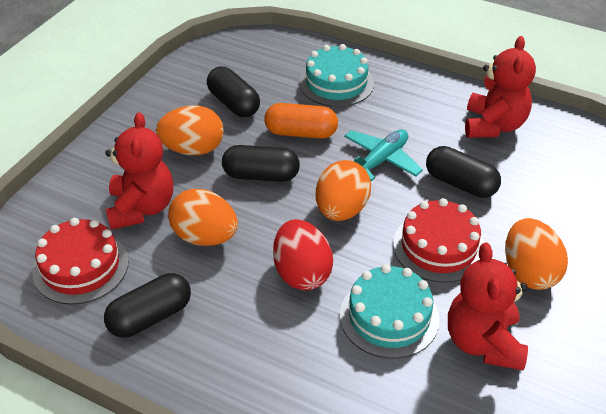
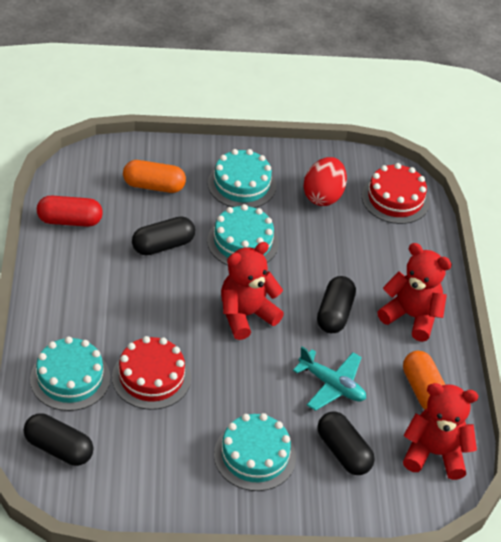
orange capsule: [264,103,338,139] = 1 -> [123,160,186,193] [403,351,446,410] = 2
orange egg: [156,106,224,155] [168,189,238,246] [316,160,371,221] [505,218,568,290] = 4 -> none = 0
red capsule: none = 0 -> [37,196,103,227] = 1
turquoise cake: [299,44,374,107] [340,264,440,359] = 2 -> [30,336,110,411] [207,204,279,265] [208,149,276,208] [214,413,296,491] = 4

